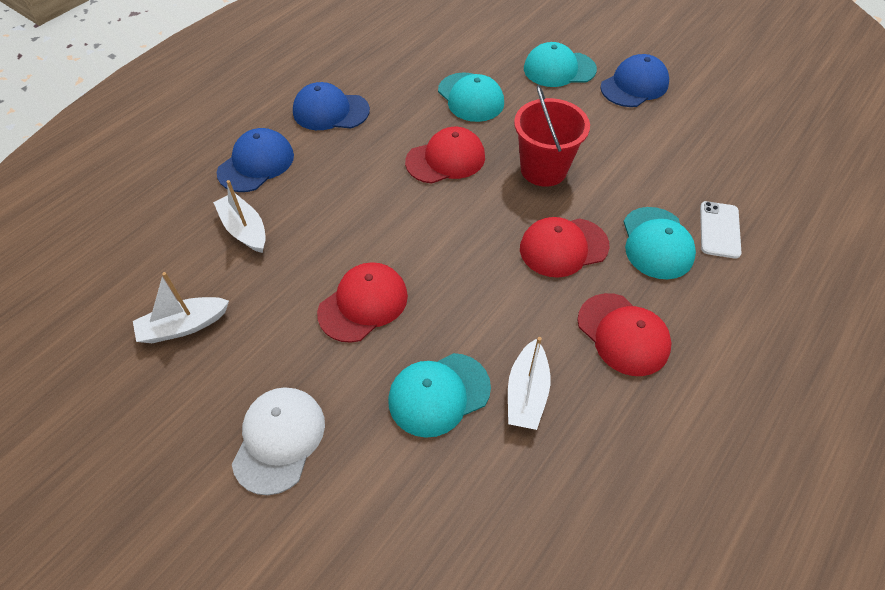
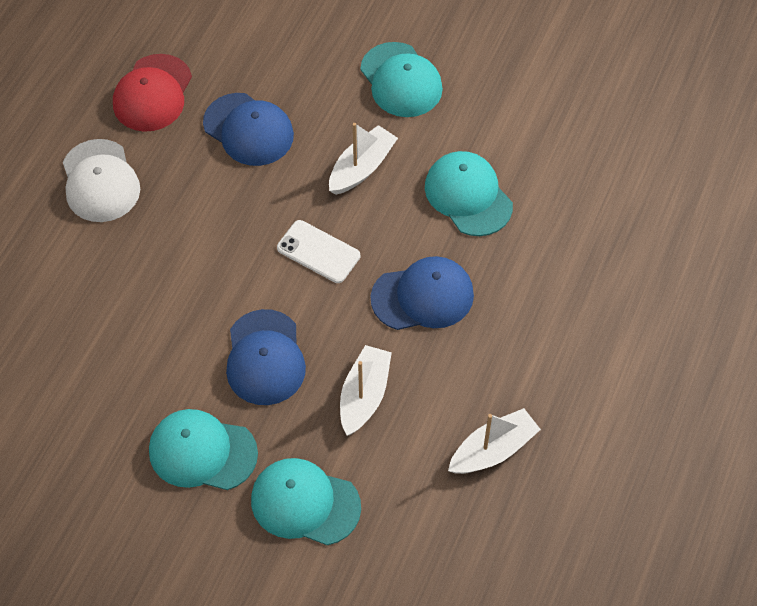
red bucket: [514,85,590,187] = 1 -> none = 0
red cap: [317,262,408,343] [405,127,485,184] [520,217,609,278] [577,293,672,376] = 4 -> [113,54,192,132] = 1

